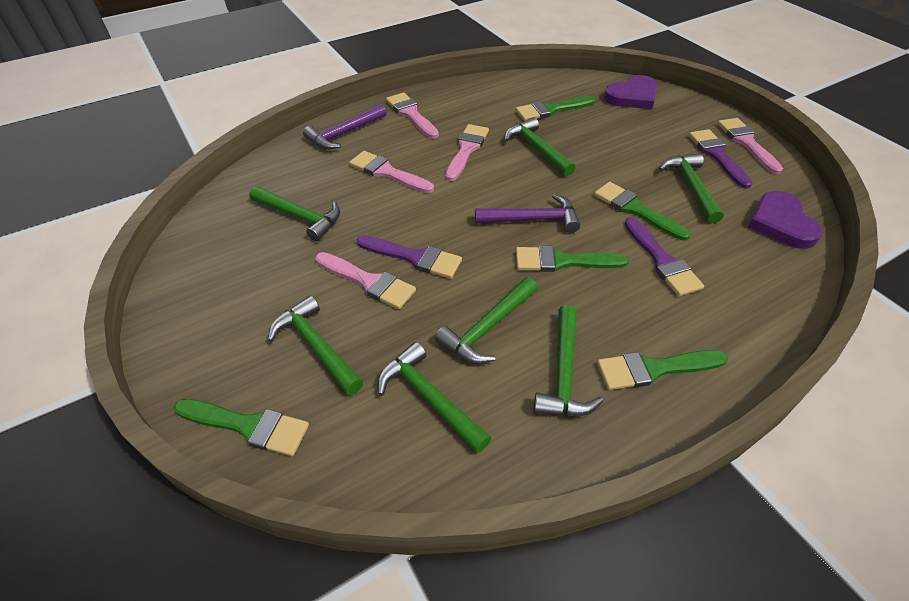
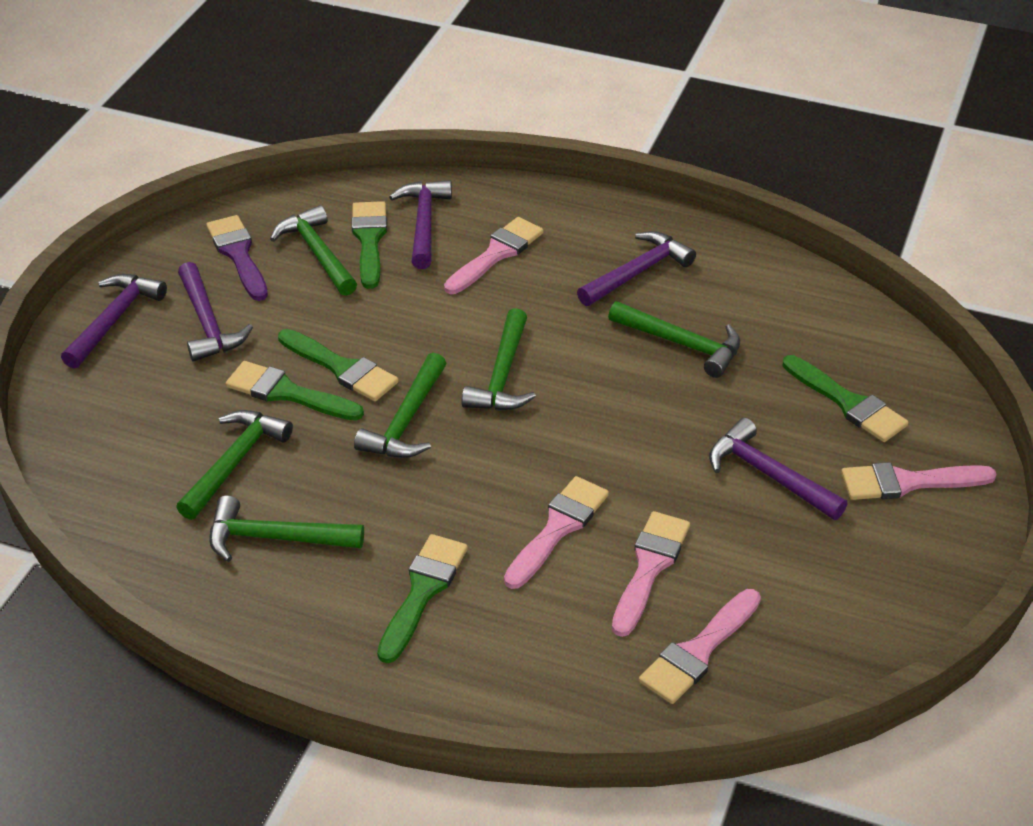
green hammer: [249,186,340,242] [268,296,363,395] [378,342,491,453] [435,277,538,364] [504,117,576,176] [533,305,603,416] [659,153,724,223] = 7 -> [176,410,293,520] [209,495,364,562] [270,205,357,296] [354,353,446,458] [462,308,536,411] [608,301,740,378] = 6
purple brush: [356,235,462,279] [625,217,704,296] [689,129,753,189] = 3 -> [206,215,268,301] = 1
purple hammer: [303,104,387,149] [475,194,580,233] = 2 -> [61,274,167,369] [178,262,253,361] [389,180,452,269] [577,231,696,306] [709,418,847,520] = 5
purple heart: [604,75,658,109] [748,191,823,249] = 2 -> none = 0

